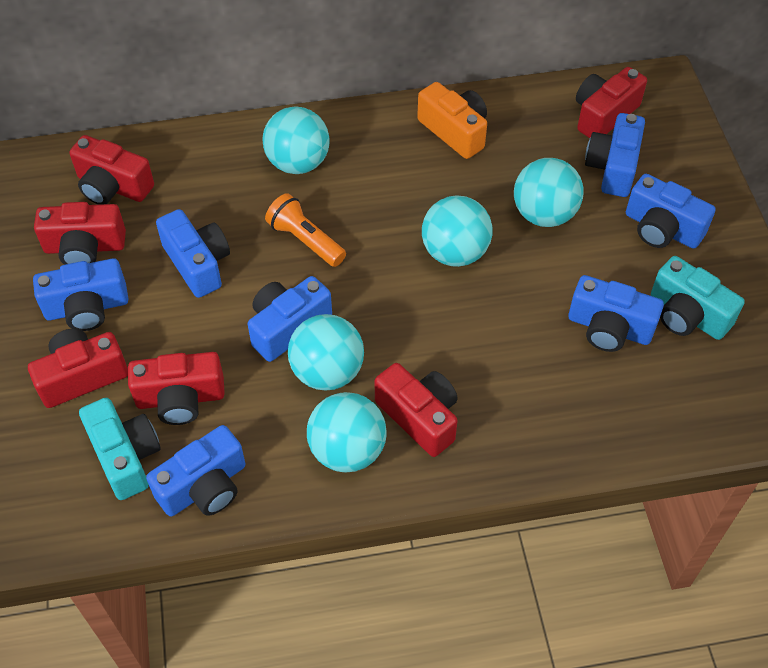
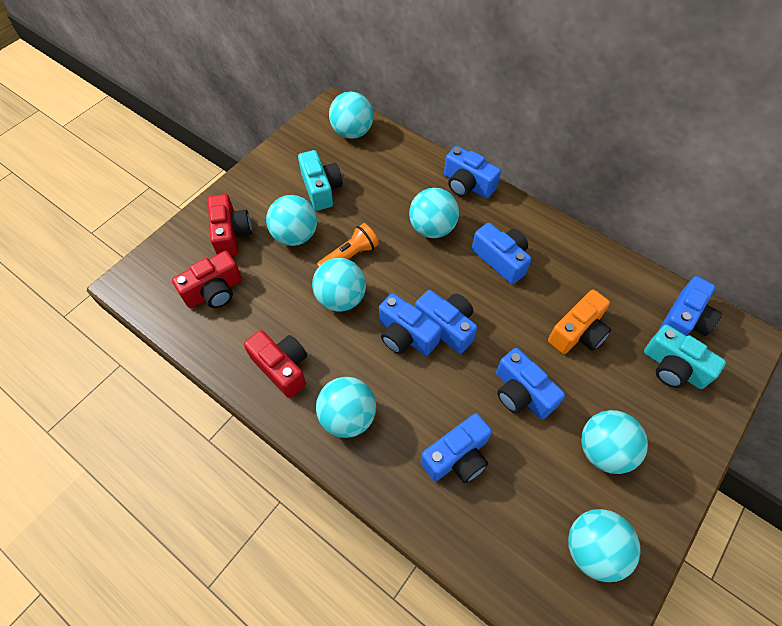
red camera: [28,328,128,408] [34,202,126,265] [69,135,154,205] [128,352,225,425] [375,363,458,457] [576,67,647,138] = 6 -> [172,251,242,308] [208,194,252,256] [244,330,307,398] = 3
turquoise ball: [262,106,330,174] [288,314,364,391] [307,392,387,472] [422,195,492,267] [514,158,584,227] = 5 -> [266,195,317,246] [312,258,366,312] [316,377,376,438] [329,91,373,139] [409,188,459,238] [568,509,641,582] [581,410,648,474] = 7

